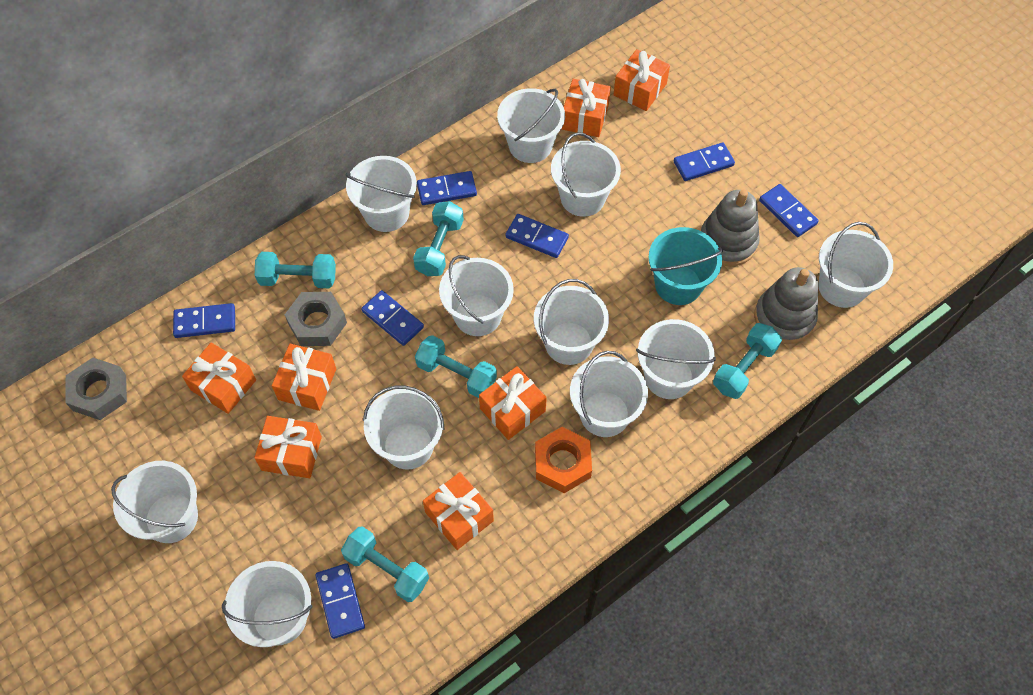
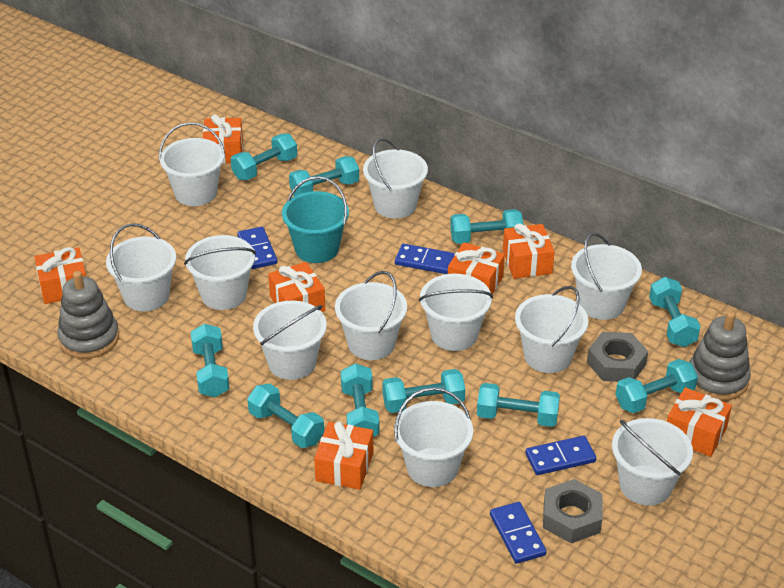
blue domino: [173,303,235,338] [315,563,365,639] [361,290,424,346] [417,171,477,205] [505,214,569,258] [674,142,735,181] [759,184,819,237] = 7 -> [237,227,278,269] [395,244,455,274] [490,502,547,564] [525,436,596,475] = 4
orange nut: [535,427,592,493] = 1 -> none = 0
turquoise dumbbell: [255,252,336,288] [341,526,429,602] [413,201,464,276] [415,335,497,398] [713,323,782,399] = 5 -> [190,323,230,397] [231,133,297,180] [247,383,324,448] [289,156,359,196] [341,363,379,437] [382,369,465,413] [450,209,523,244] [477,383,560,427] [616,359,698,413] [649,277,701,347] = 10

